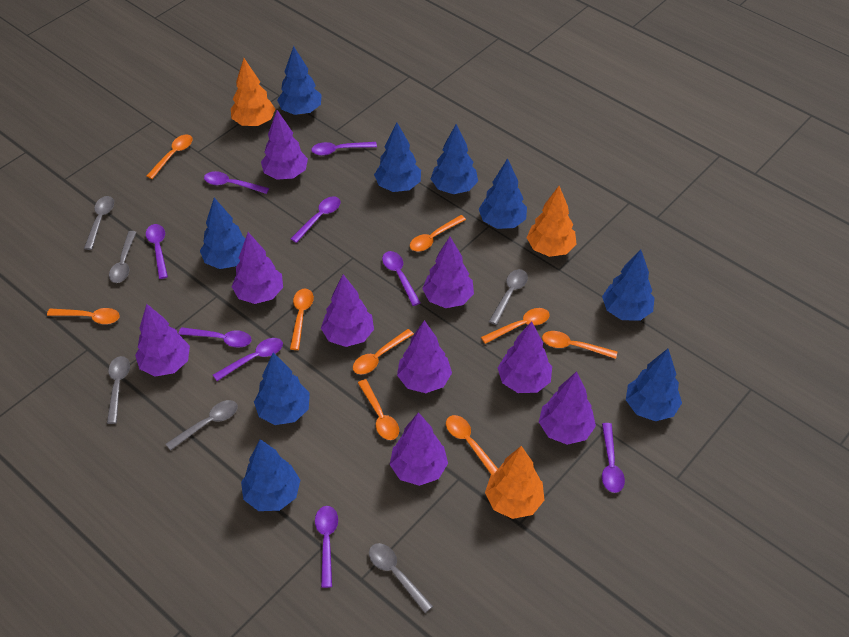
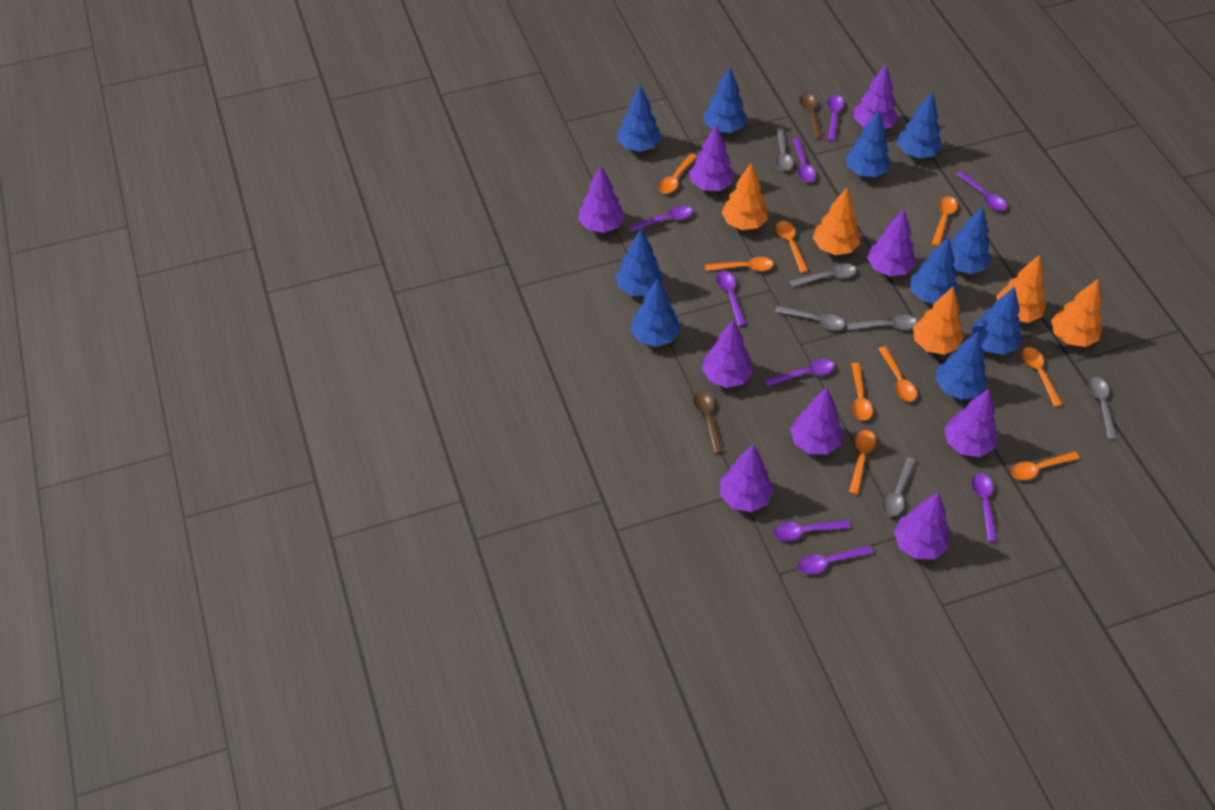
blue tree: [200,198,246,269] [241,439,300,511] [254,352,310,425] [277,46,322,115] [374,122,421,192] [431,124,478,194] [479,158,527,229] [602,249,654,321] [626,349,682,421] = 9 -> [615,229,663,296] [617,85,662,152] [630,278,680,347] [703,67,747,133] [845,110,891,177] [897,91,942,159] [910,236,959,304] [935,332,987,400] [950,206,992,274] [972,286,1022,355] = 10
brown spoon: none = 0 -> [693,391,723,454] [800,93,823,140] = 2
orange tree: [231,58,275,126] [485,446,544,519] [527,186,576,257] = 3 -> [721,163,768,230] [813,188,860,255] [913,287,963,355] [996,255,1046,323] [1051,279,1102,347] = 5

